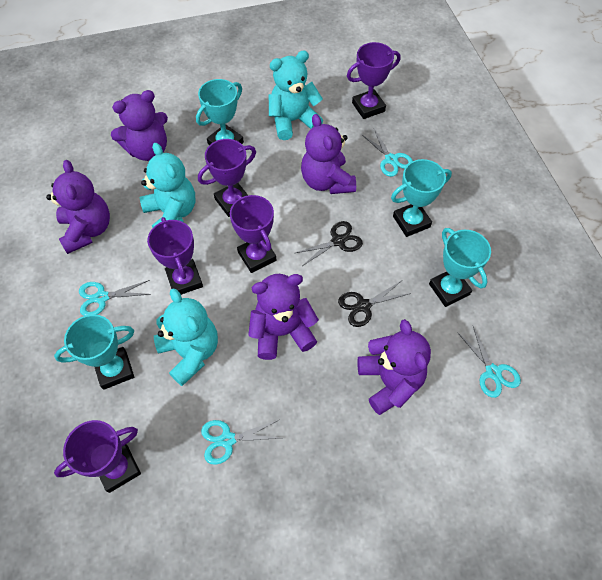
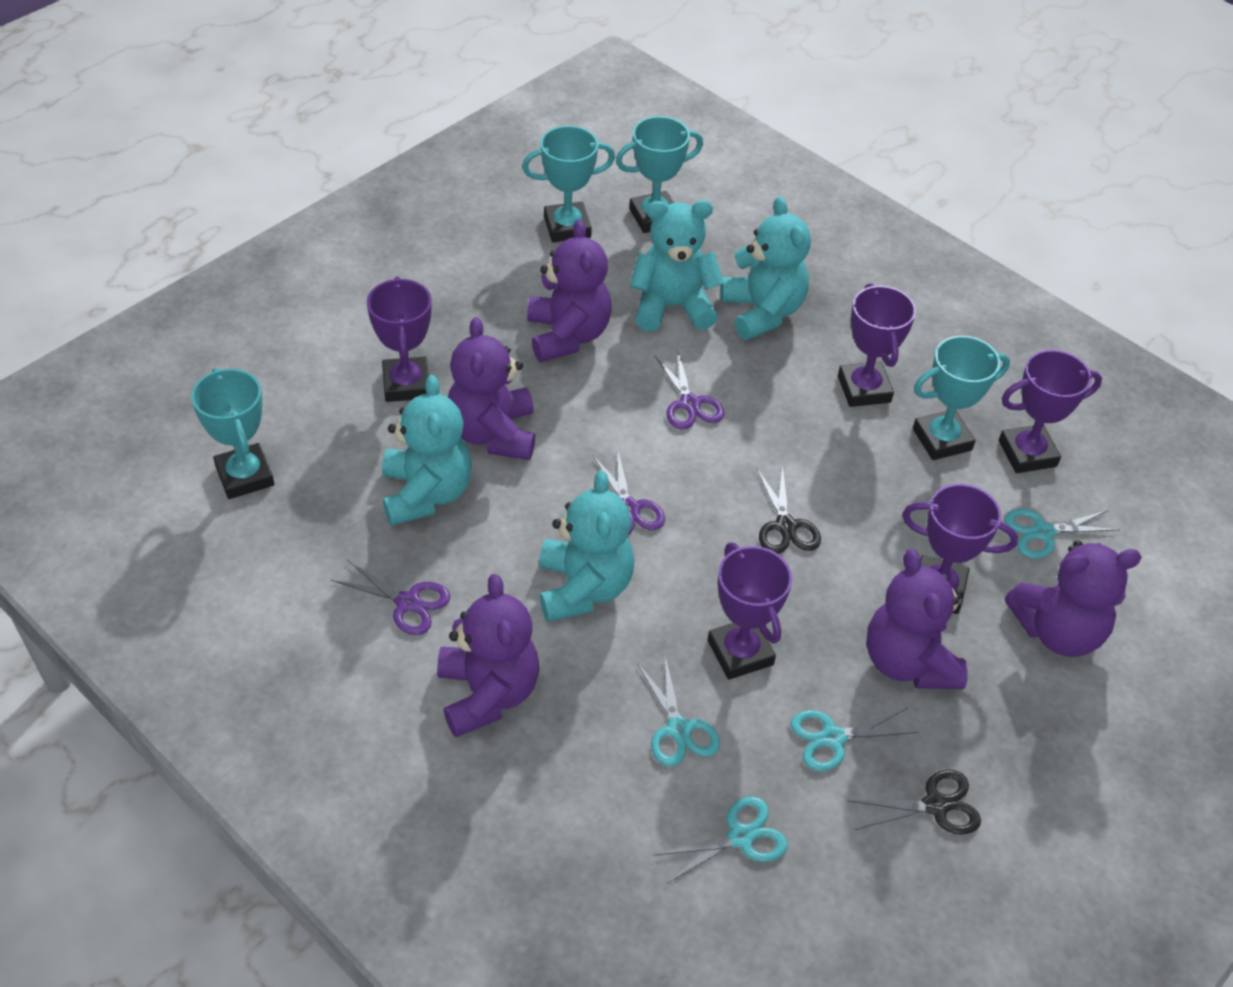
purple scissors: none = 0 -> [331,559,450,635] [593,451,665,535] [654,351,724,430] = 3
turquoise teddy bear: [140,143,195,228] [154,288,218,386] [269,50,323,140] = 3 -> [382,375,472,526] [539,470,634,622] [629,200,724,332] [720,196,811,340] = 4

